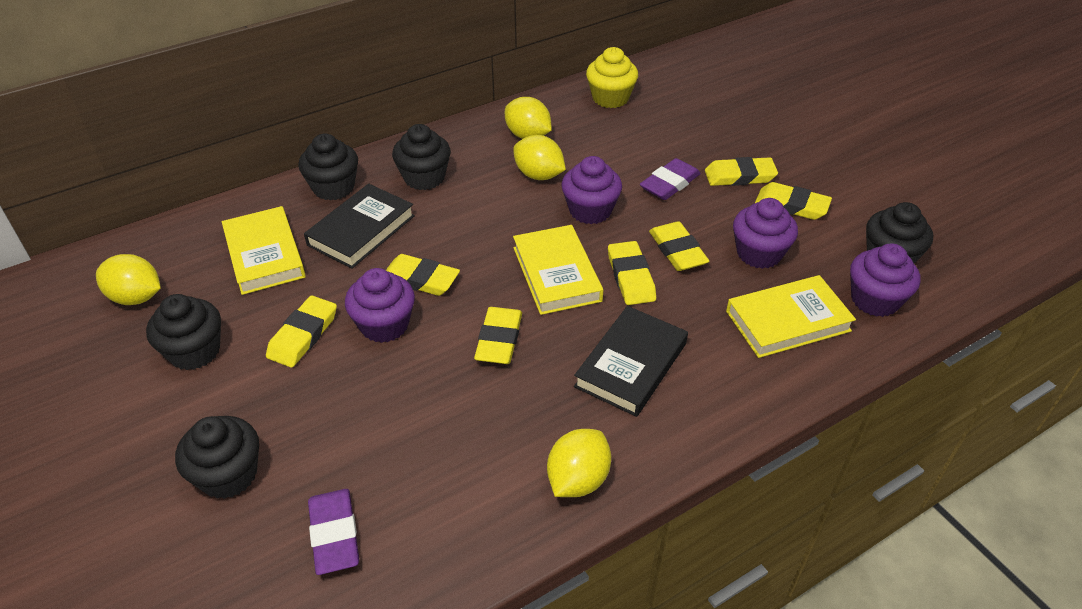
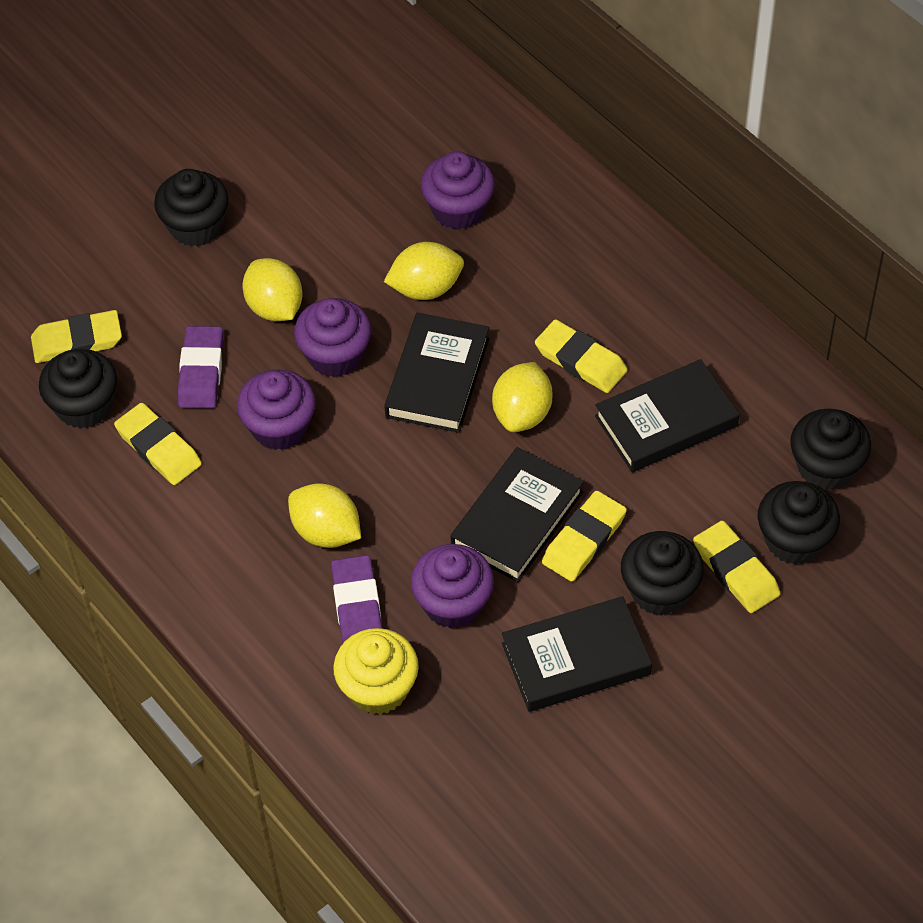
black book: [304,184,415,269] [574,306,688,417] = 2 -> [384,313,489,433] [450,447,584,582] [502,596,652,712] [595,359,740,472] = 4
yellow book: [222,206,306,295] [513,225,603,315] [726,275,856,358] = 3 -> none = 0
yellow eraser: [266,295,337,368] [386,254,460,296] [474,307,522,364] [608,241,656,305] [649,221,709,271] [705,157,778,186] [755,182,832,220] = 7 -> [31,310,122,363] [114,403,202,485] [535,319,628,393] [542,491,627,581] [693,520,780,613] = 5

